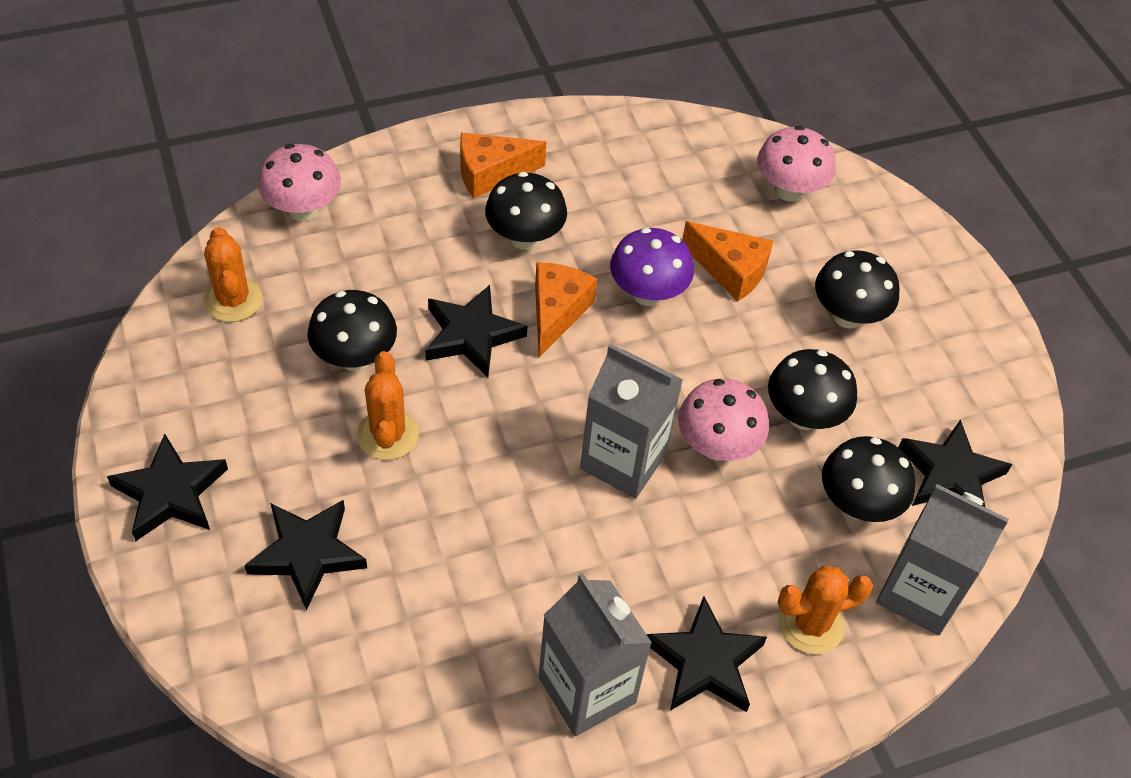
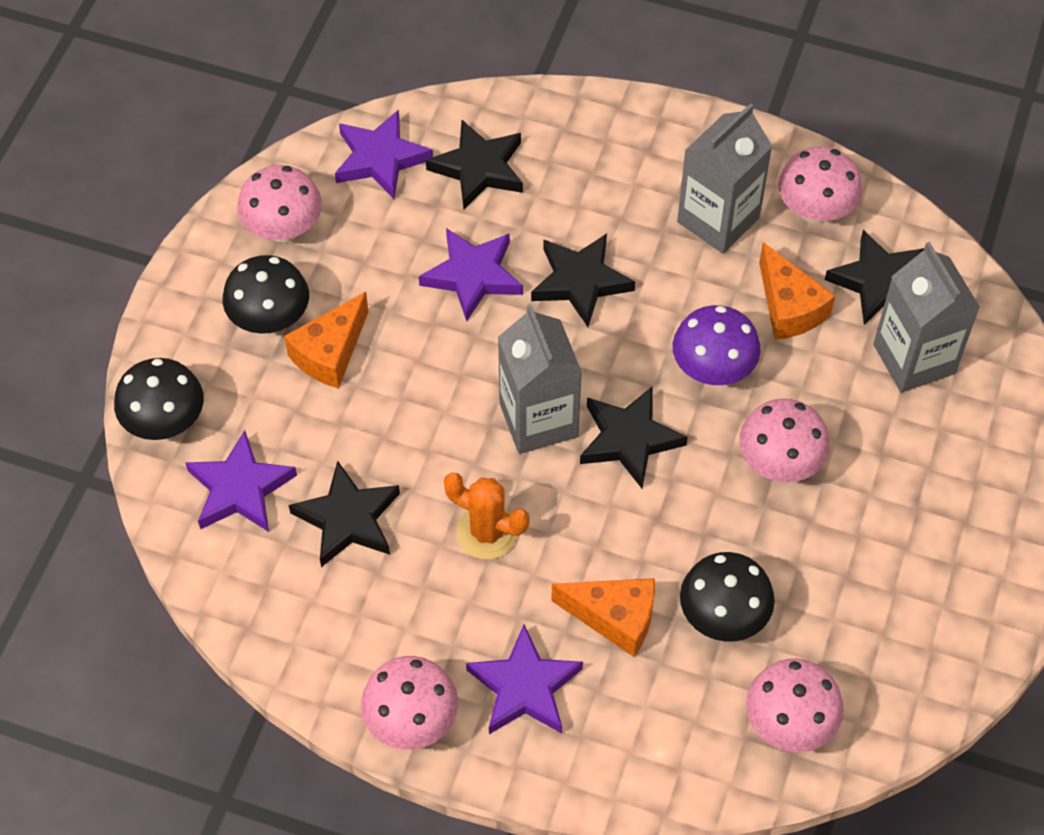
black mushroom: [307,290,397,371] [485,172,567,250] [768,349,857,430] [815,250,900,329] [822,436,915,522] = 5 -> [114,358,204,440] [223,255,309,334] [680,552,775,642] = 3
orange cactus: [204,227,263,322] [357,351,419,460] [778,565,873,654] = 3 -> [444,473,530,560] = 1
pink mushroom: [258,144,341,221] [678,379,769,461] [757,126,836,202] = 3 -> [238,165,322,242] [361,656,458,750] [739,399,830,482] [746,659,844,752] [778,147,862,224] = 5
purple star: none = 0 -> [185,430,297,532] [335,110,433,199] [419,228,523,322] [466,624,583,734] = 4

